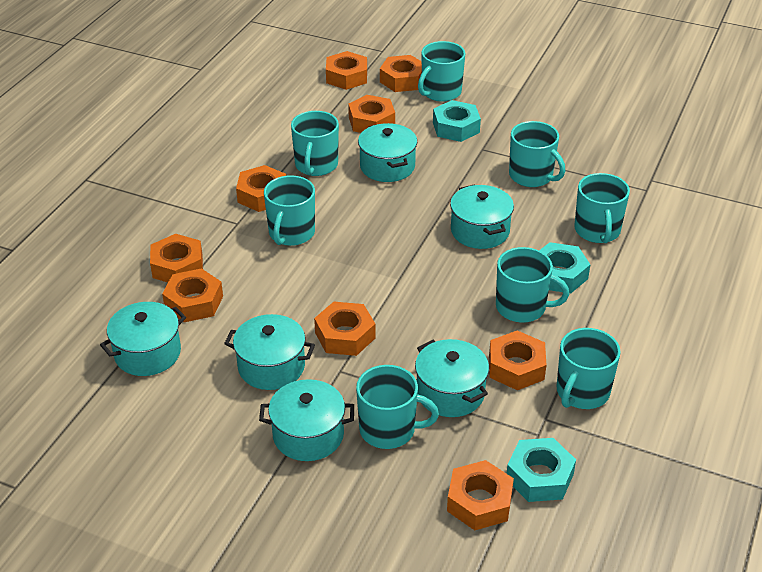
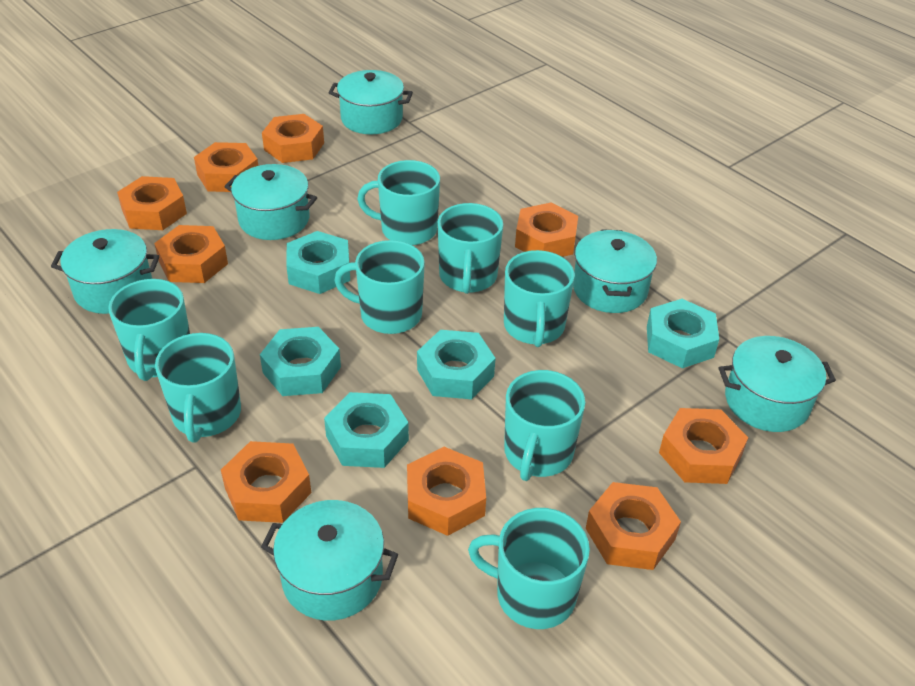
turquoise nut: [433,100,481,142] [506,438,576,502] [539,242,590,293] = 3 -> [260,327,341,396] [286,231,350,294] [324,392,409,468] [417,330,495,399] [647,299,719,368] = 5

